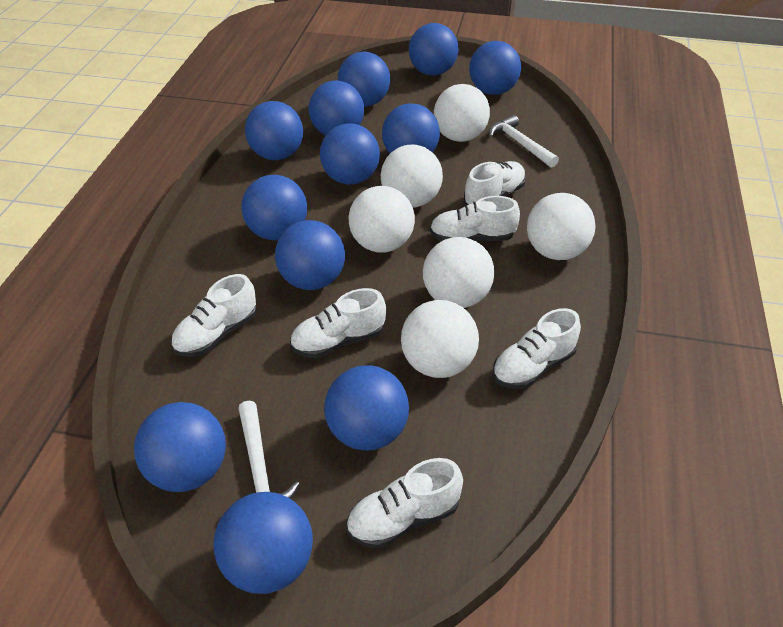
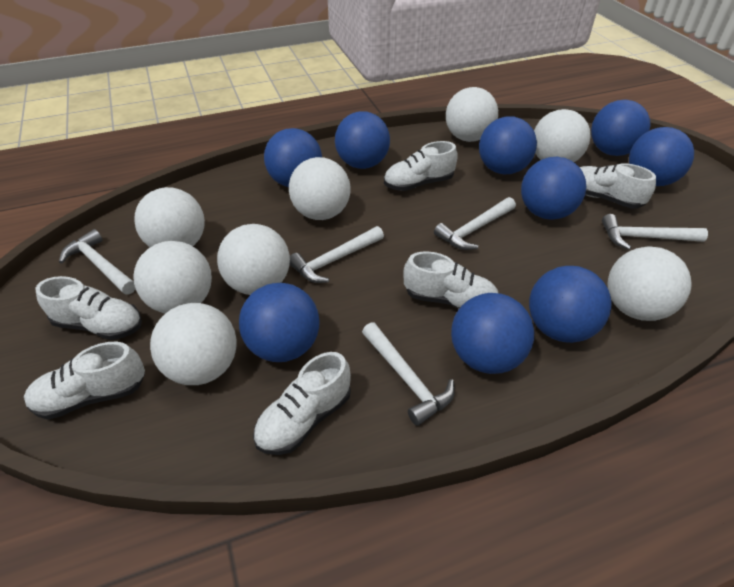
blue ball: [134,402,226,492] [213,492,313,594] [241,175,307,240] [245,101,303,160] [275,220,345,290] [309,81,364,135] [320,123,380,185] [324,365,409,451] [338,52,390,107] [382,103,440,153] [409,23,458,75] [469,41,521,95] = 12 -> [239,283,320,362] [264,128,322,187] [335,111,390,169] [451,293,534,374] [479,116,537,174] [521,157,586,220] [529,266,611,343] [591,100,651,156] [629,127,694,186] = 9
white ball: [349,186,415,253] [381,145,443,207] [401,300,479,378] [423,237,494,308] [434,84,490,142] [527,193,596,260] = 6 -> [133,241,212,314] [134,187,205,247] [150,303,237,385] [217,224,290,295] [289,157,351,220] [446,87,498,142] [534,109,591,162] [607,246,691,321] = 8
white hammer: [236,401,300,501] [489,115,559,168] = 2 -> [59,229,136,295] [290,226,384,283] [362,322,455,426] [434,197,516,250] [602,214,708,250] = 5

